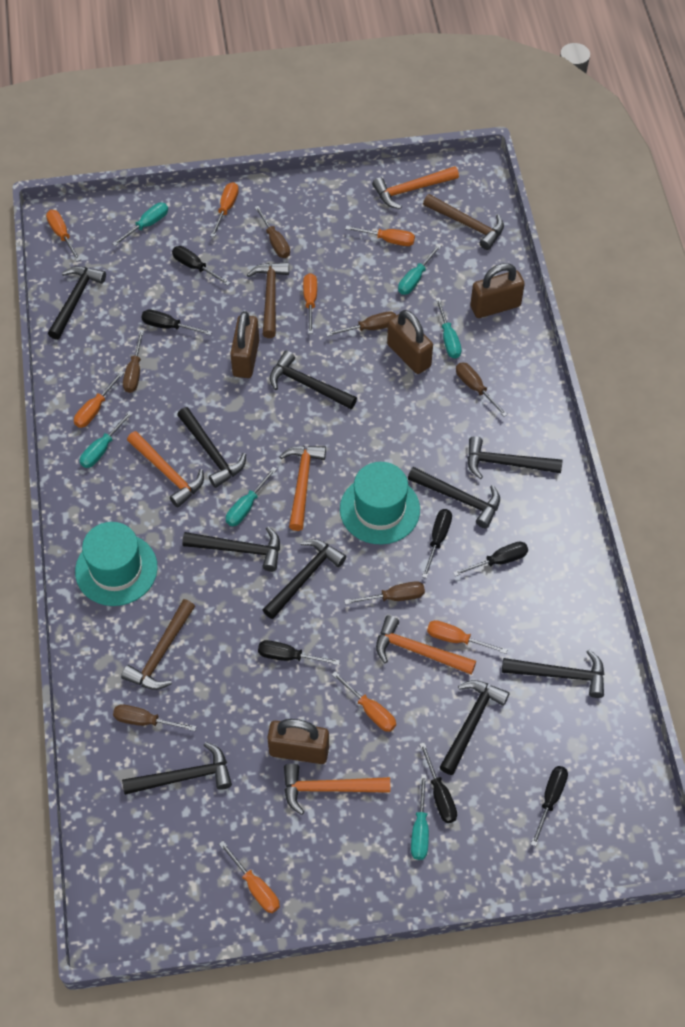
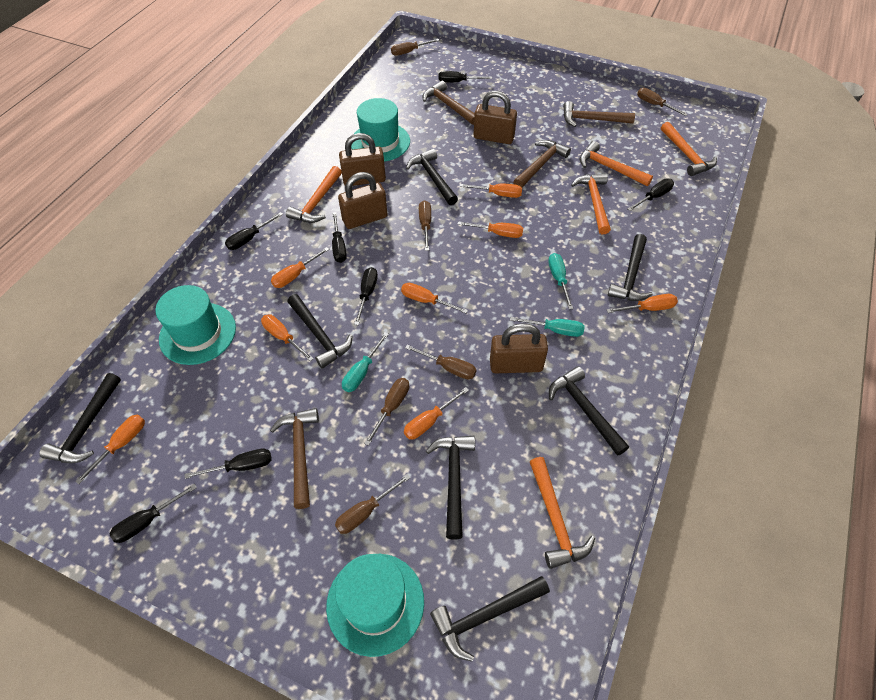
black hammer: [48,266,106,340] [122,742,232,795] [177,407,246,488] [182,526,280,572] [263,539,346,619] [270,351,357,409] [408,467,500,528] [440,680,510,775] [467,436,562,479] [502,650,605,698] = 10 -> [39,373,121,463] [287,294,352,369] [406,148,458,205] [426,436,475,540] [430,576,550,662] [549,366,629,456] [608,234,653,301] = 7
brown hammer: [121,599,195,690] [247,262,289,338] [423,194,504,250] = 3 -> [270,408,319,509] [423,81,475,125] [513,140,571,187] [563,101,635,127] = 4
turquoise hat: [75,522,158,606] [340,462,420,545] = 2 -> [156,285,236,365] [326,554,424,657] [351,98,410,161] = 3
turquoise screwdriver: [80,411,133,468] [112,203,168,246] [226,467,277,526] [398,244,441,295] [411,774,429,860] [436,298,462,358] = 6 -> [342,332,389,392] [510,317,584,337] [548,253,573,309] = 3

